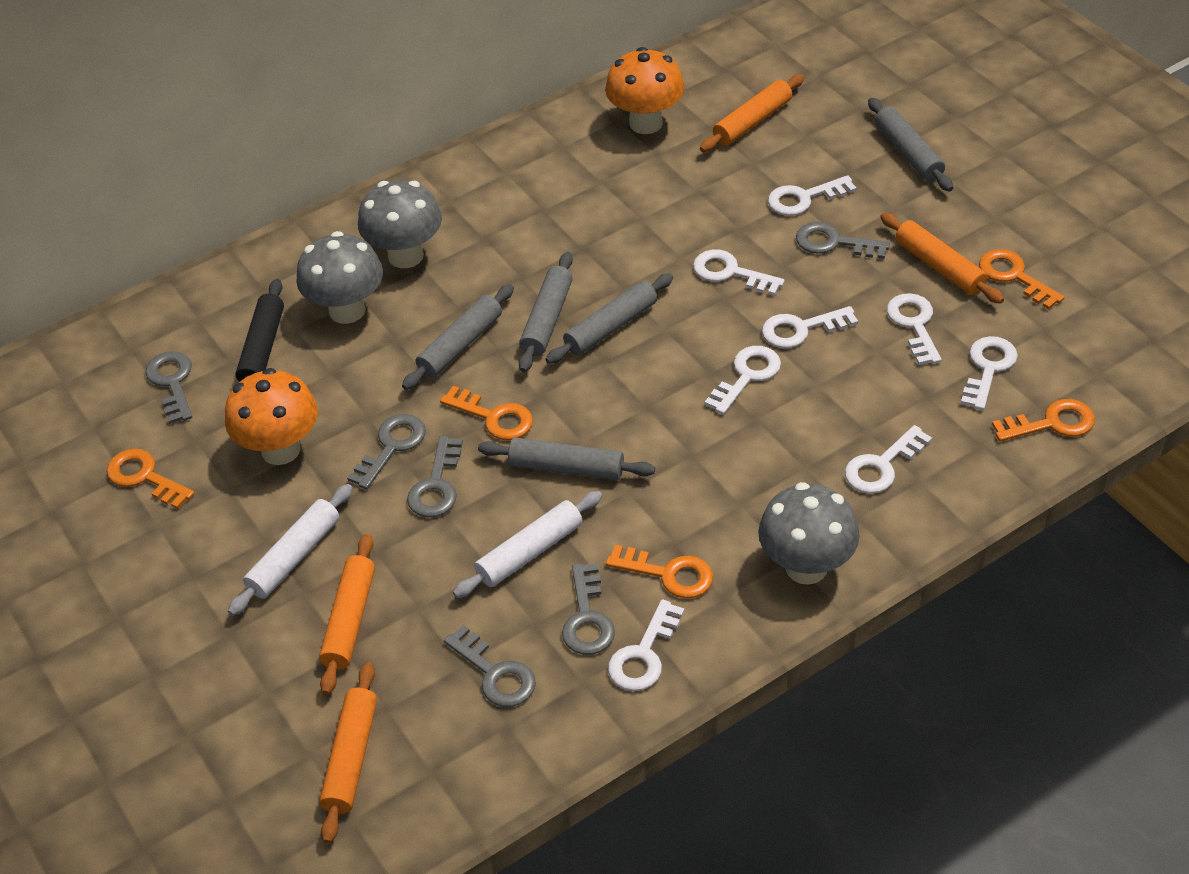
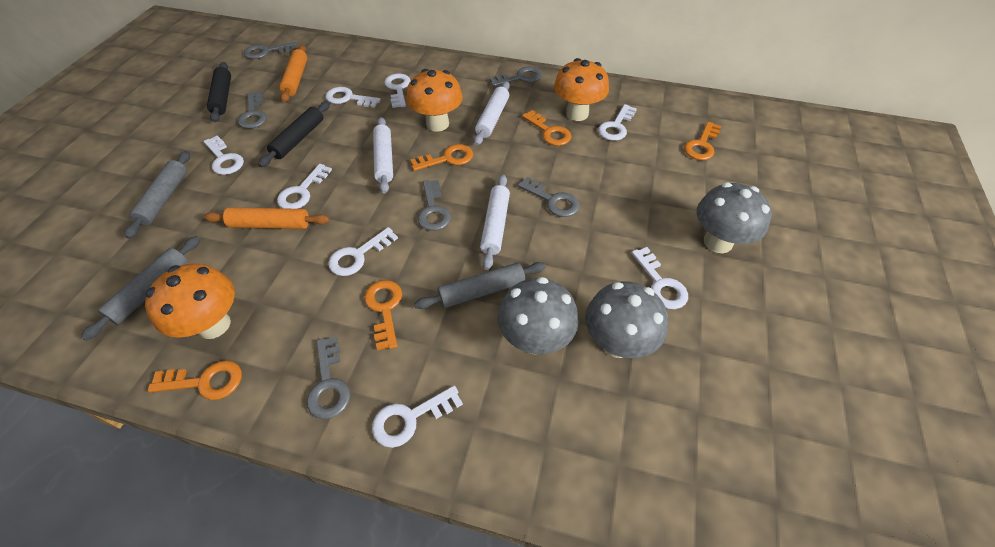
black rolling pin: [235,279,284,382] = 1 -> [207,62,231,122] [258,101,330,167] = 2
grey rolling pin: [402,284,514,390] [478,438,655,480] [519,252,573,372] [546,273,673,364] [868,98,953,191] = 5 -> [81,236,200,341] [124,151,190,239] [414,262,546,309] = 3
orange mushroom: [225,368,318,465] [605,47,684,134] = 2 -> [145,264,235,339] [407,69,463,132] [554,58,609,121] = 3
orange rolling pin: [319,534,375,695] [319,662,377,843] [700,74,804,152] [880,213,1004,304] = 4 -> [204,207,329,229] [280,45,307,102] = 2
white rolling pin: [228,484,353,616] [453,491,602,598] = 2 -> [373,117,393,194] [474,81,510,145] [480,175,510,270] = 3

